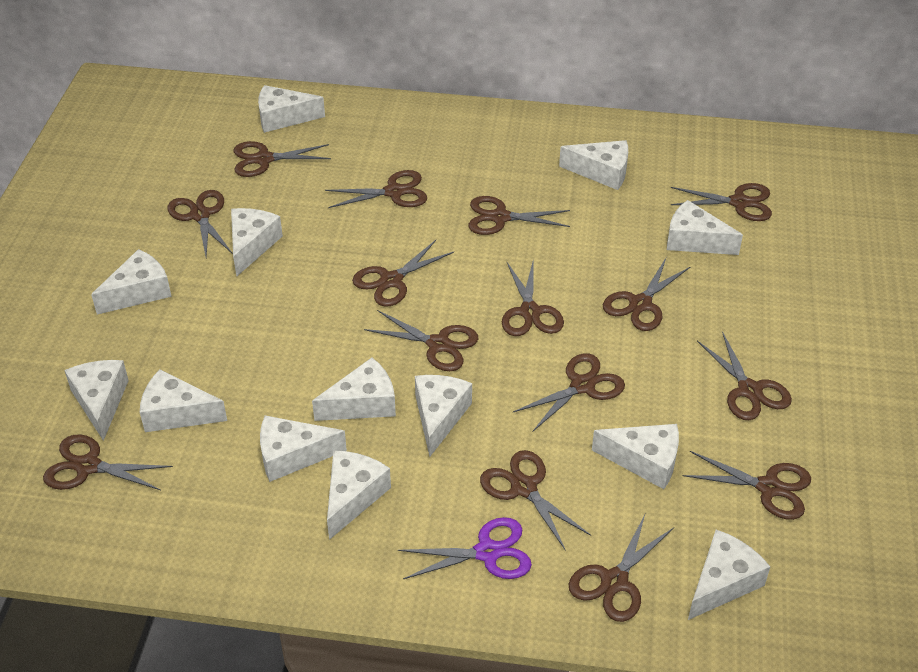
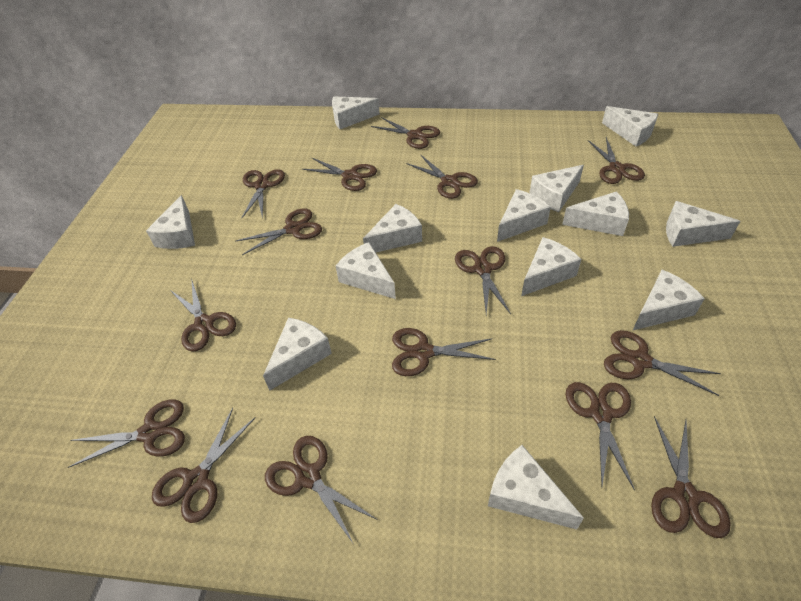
purple scissors: [398,517,532,579] = 1 -> none = 0

